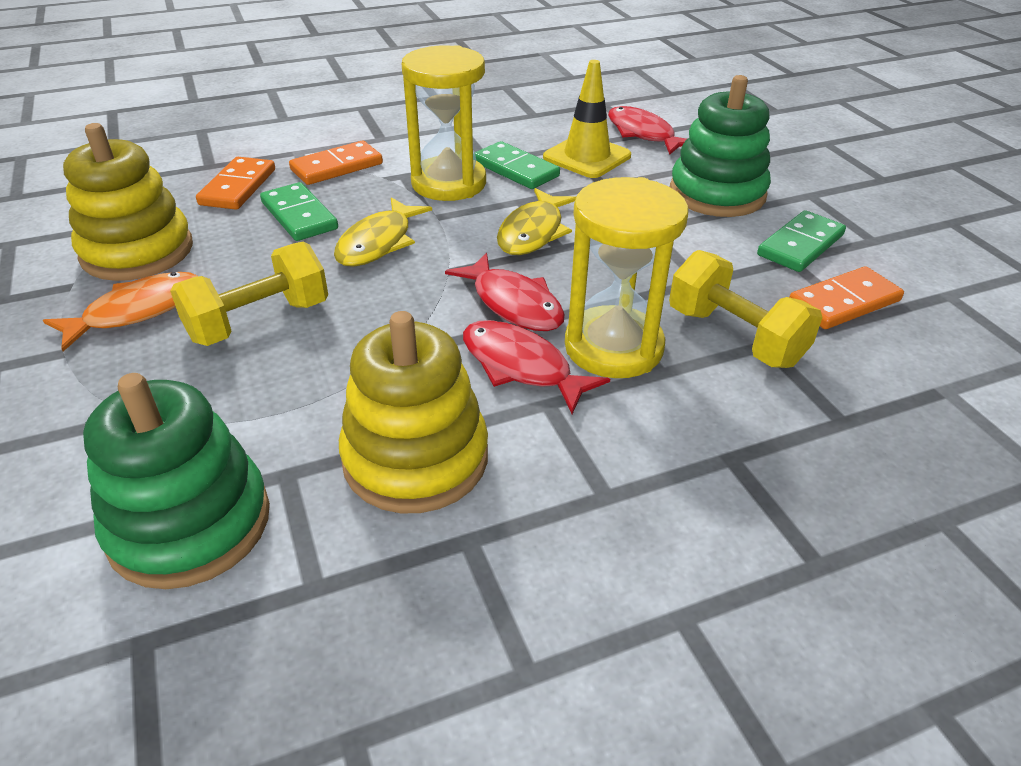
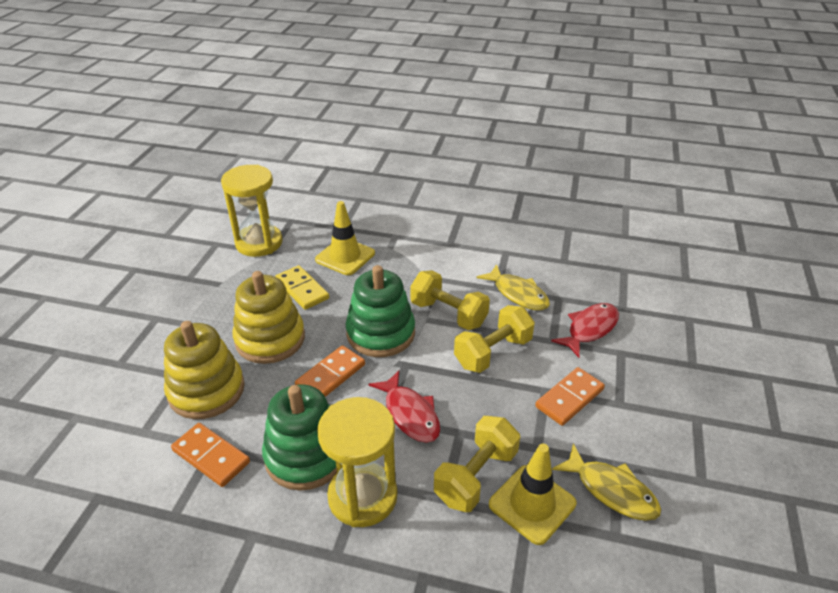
green domino: [260,182,338,241] [475,141,560,189] [757,210,846,272] = 3 -> none = 0
orange fish: [43,272,198,351] = 1 -> none = 0
red fish: [445,253,565,331] [463,320,610,414] [608,106,687,155] = 3 -> [369,371,440,443] [551,303,619,357] = 2
yellow domino: none = 0 -> [275,265,329,310] = 1
yellow dumbbell: [170,242,328,346] [669,250,823,368] = 2 -> [410,270,490,330] [434,416,520,512] [454,305,535,373] = 3
yellow traffic cone: [543,60,631,178] = 1 -> [315,201,375,275] [489,444,576,545] = 2

